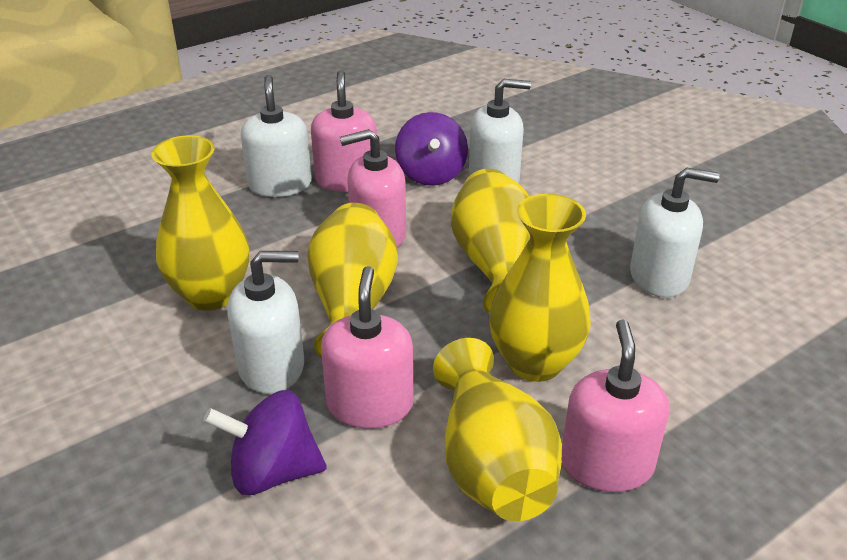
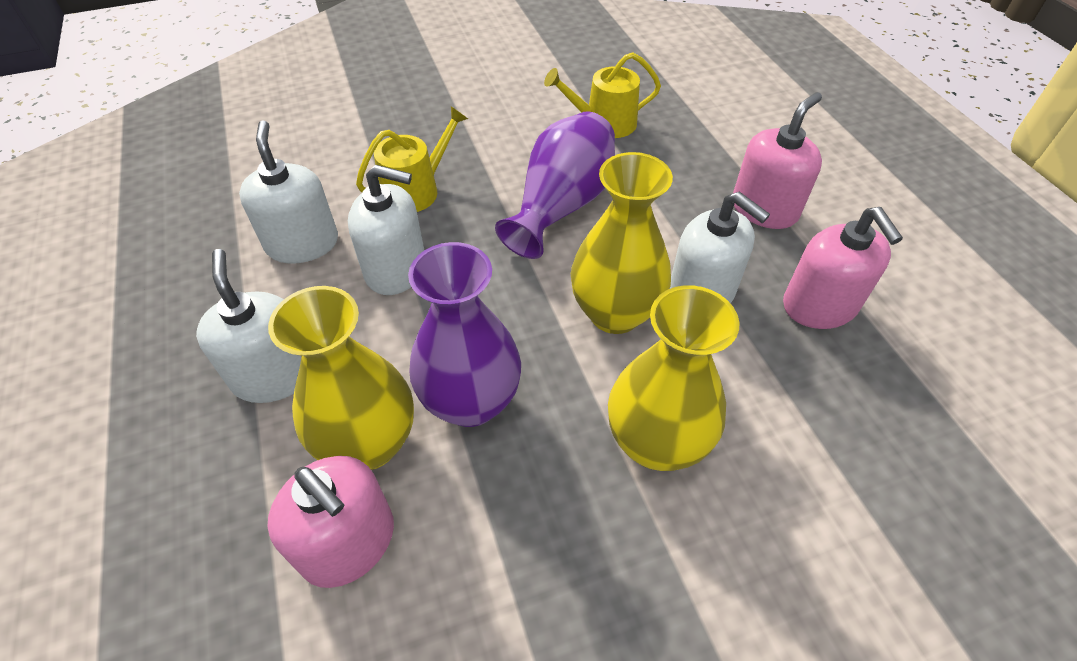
pink soap dispenser: [311,70,377,192] [321,266,414,429] [340,129,406,247] [562,319,669,492] = 4 -> [267,456,394,588] [733,92,822,229] [783,207,903,329] = 3
purple spinning top: [203,390,327,495] [395,112,468,186] = 2 -> none = 0
purple vase: none = 0 -> [408,242,521,427] [495,111,615,259] = 2
yellow vase: [151,135,249,311] [307,203,398,358] [433,338,562,521] [451,168,530,314] [489,194,591,382] = 5 -> [268,286,414,470] [571,152,673,334] [608,285,740,471] = 3
yellow watering can: none = 0 -> [356,106,468,212] [544,52,661,138] = 2

